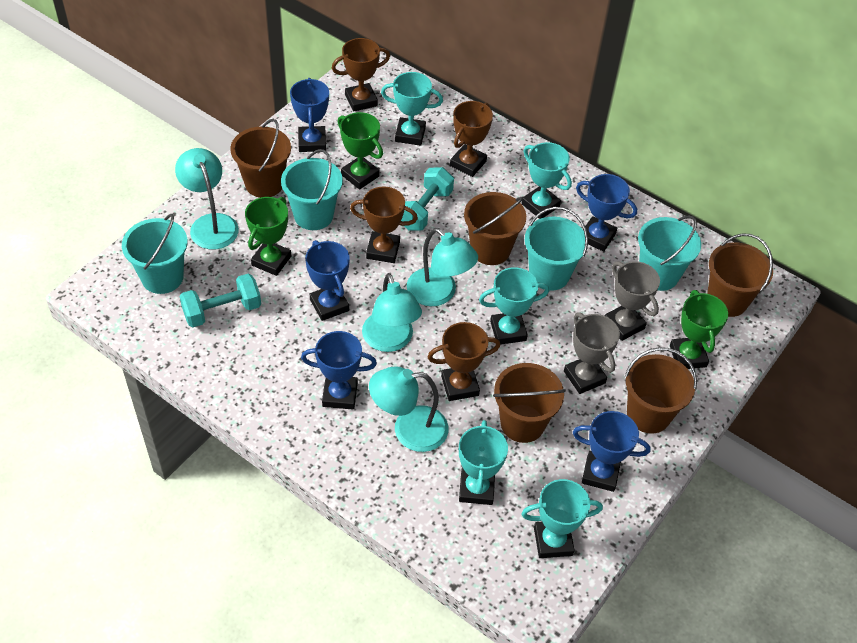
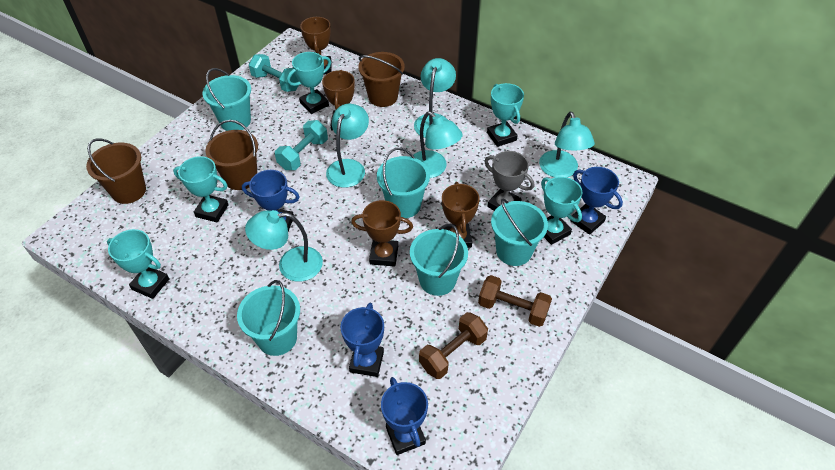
blue trophy: [290,78,329,152] [301,331,377,409] [305,240,350,321] [573,411,651,492] [576,174,637,252] = 5 -> [242,170,300,231] [340,303,384,377] [381,377,428,455] [570,167,623,235] = 4
brown bucket: [230,119,291,198] [464,192,526,265] [493,363,566,443] [624,347,697,434] [707,233,773,317] = 5 -> [86,138,146,204] [205,120,258,190] [359,52,405,107] = 3
brown dumbbell: none = 0 -> [419,312,488,379] [478,275,552,327] = 2
green trophy: [245,197,291,276] [338,112,383,189] [670,290,728,369] = 3 -> none = 0
grey trophy: [564,312,620,394] [605,261,660,341] = 2 -> [484,151,534,211] = 1
turquoise bucket: [122,214,188,294] [281,149,343,230] [525,207,588,291] [638,215,701,291] = 4 -> [203,68,251,131] [237,280,300,356] [377,148,430,218] [410,224,468,296] [491,199,548,266] = 5
turquoise lamp: [175,148,239,249] [362,273,422,352] [369,366,449,452] [407,228,478,306] = 4 -> [245,210,323,282] [326,103,369,188] [413,112,463,178] [414,58,456,138] [539,112,595,178] = 5

